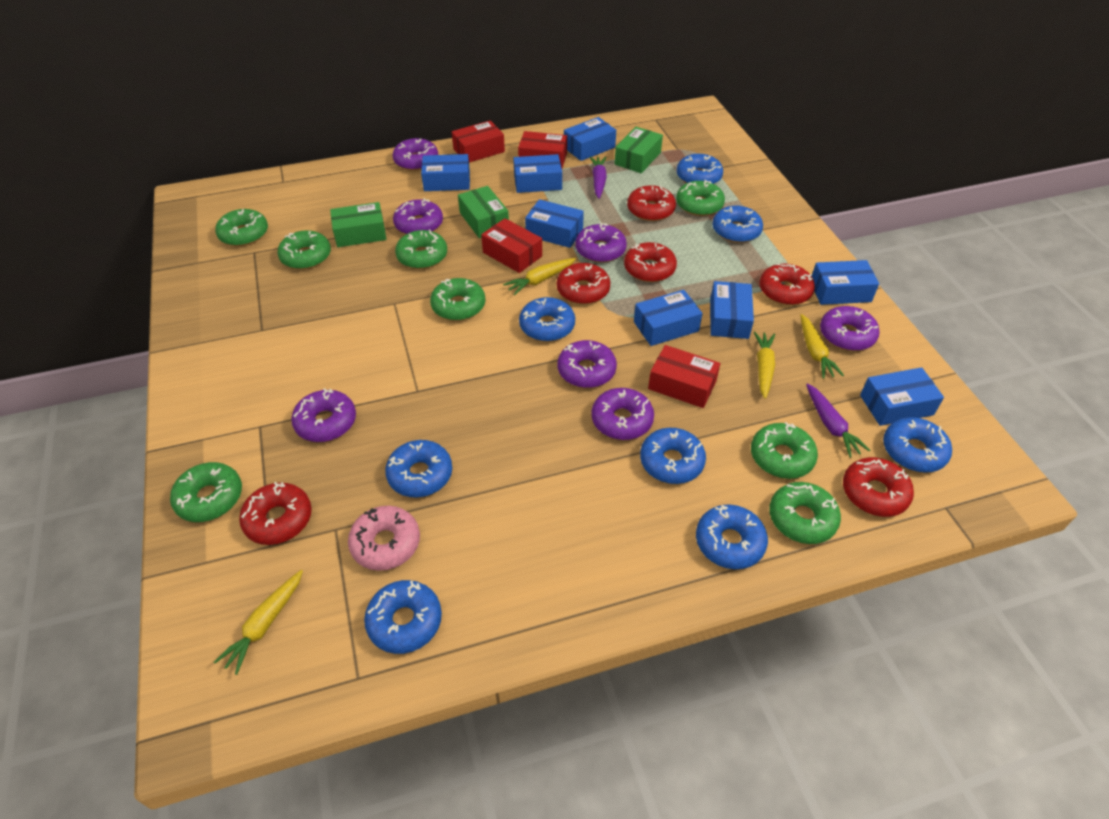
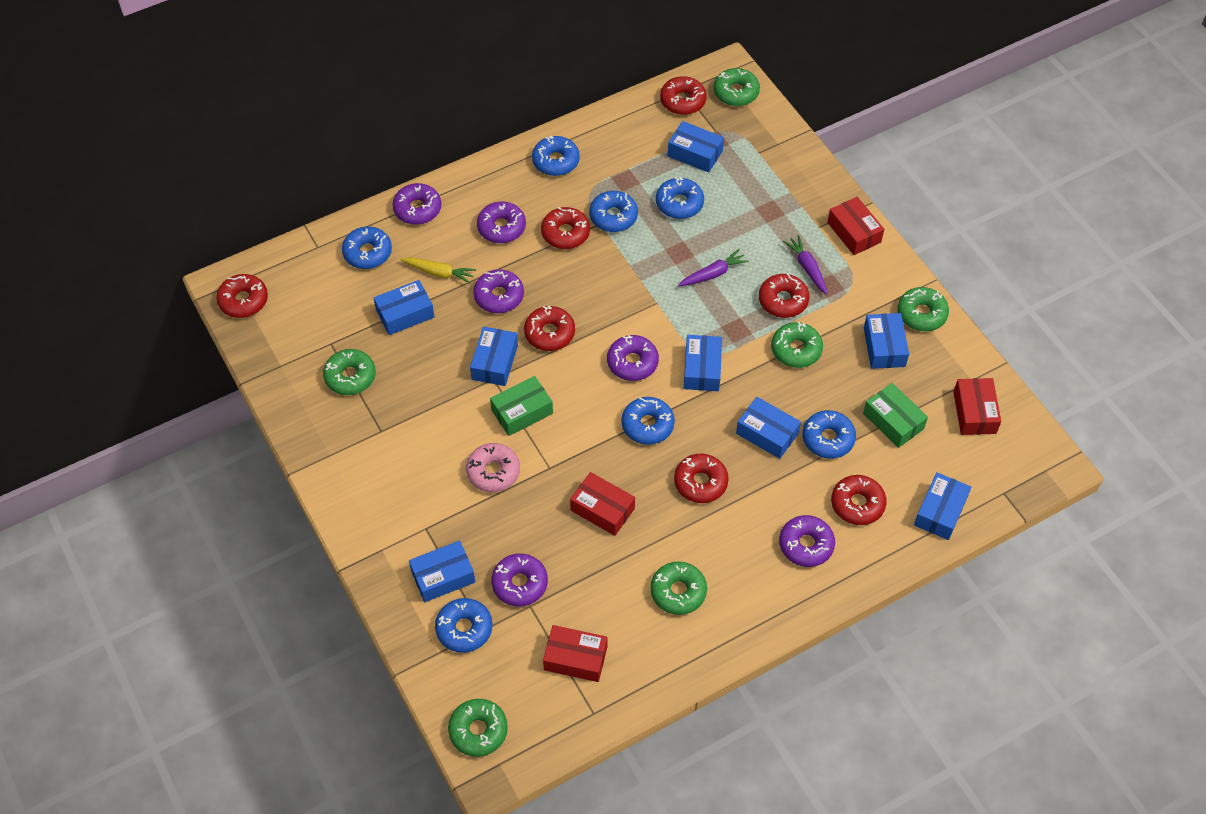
blue donut: [364,580,442,654] [385,440,452,498] [519,297,575,341] [640,428,706,484] [677,154,723,184] [696,504,768,569] [712,206,763,243] [883,417,952,473] = 8 -> [342,226,392,269] [435,598,493,653] [532,136,580,176] [589,191,638,232] [622,397,675,445] [656,177,704,219] [802,410,856,459] = 7
green box: [330,202,387,247] [458,186,509,238] [615,127,663,173] = 3 -> [490,376,553,436] [863,383,928,448] = 2
green donut: [170,462,242,522] [215,209,268,246] [277,230,331,269] [395,229,447,269] [430,278,485,321] [676,180,725,216] [751,422,818,479] [769,482,841,544] = 8 -> [323,349,376,395] [448,699,508,757] [650,561,707,615] [713,68,760,106] [771,322,823,368] [898,287,949,331] = 6
purple donut: [291,388,356,442] [393,138,438,171] [393,198,443,234] [558,340,617,388] [575,222,627,263] [591,388,654,440] [820,306,880,351] = 7 -> [392,183,441,225] [473,269,524,313] [477,202,526,243] [491,553,548,606] [607,335,659,381] [779,515,835,567] = 6
red donut: [239,482,312,545] [557,263,610,304] [624,242,677,282] [627,185,676,221] [759,263,815,305] [843,457,914,517] = 6 -> [216,274,268,318] [524,306,575,351] [541,207,590,249] [660,76,707,115] [674,454,729,503] [759,273,810,318] [831,475,886,525] = 7
yellow carrot: [214,570,303,675] [503,258,576,296] [754,331,775,399] [800,314,844,379] = 4 -> [400,257,476,284] = 1

